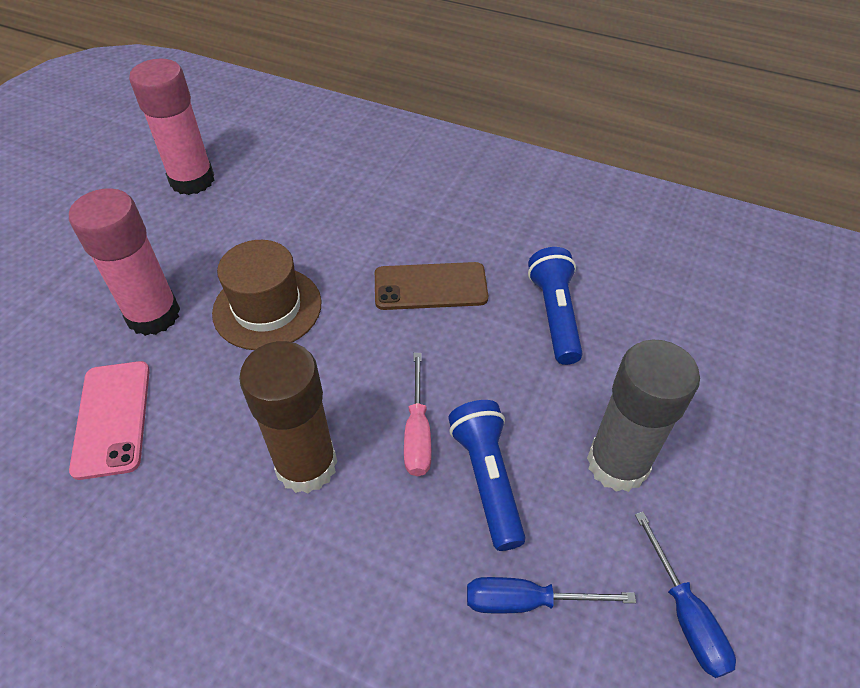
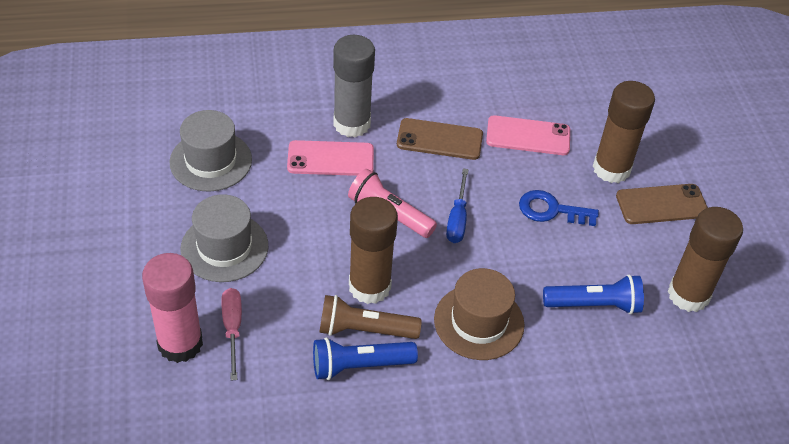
blue key: none = 0 -> [519,190,599,226] = 1
blue screwdriver: [467,577,636,614] [635,512,736,678] = 2 -> [446,168,469,243] = 1
brown flashlight: none = 0 -> [319,295,422,339] = 1
brown glue stick: [239,341,337,493] = 1 -> [349,197,398,304] [593,81,655,183] [668,207,743,312] = 3
brown phone: [375,262,488,310] = 1 -> [397,118,483,160] [616,184,708,224] = 2
grey hat: none = 0 -> [169,110,252,192] [180,194,268,282] = 2
pink flashlight: none = 0 -> [348,169,437,238] = 1
pink glue stick: [69,188,180,336] [129,59,214,195] = 2 -> [142,253,203,363] = 1
pink phone: [69,361,150,480] = 1 -> [287,140,374,176] [486,115,570,155] = 2

